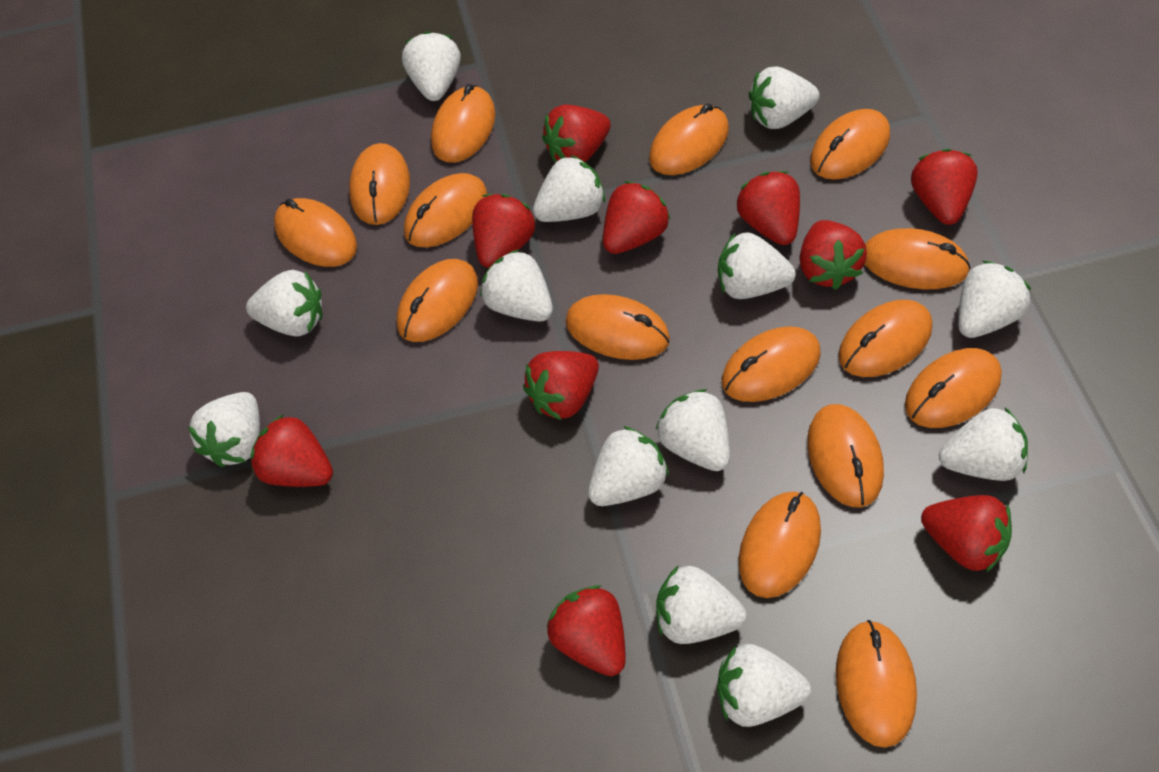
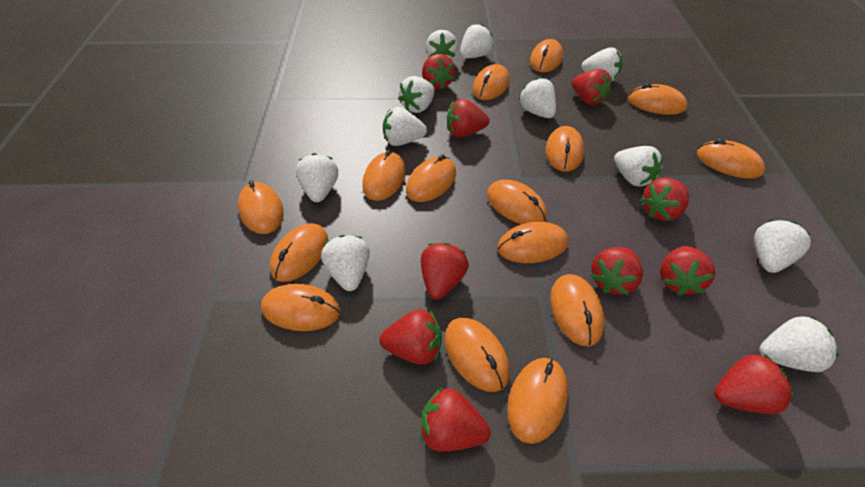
white strawberry: [188,392,260,467] [246,270,322,337] [402,31,461,101] [480,249,553,322] [533,155,605,222] [588,426,669,506] [656,389,730,471] [656,566,747,644] [717,644,811,727] [718,232,796,299] [749,67,819,129] [939,408,1028,481] [958,261,1031,338] = 13 -> [296,153,338,202] [321,235,370,291] [383,107,427,146] [398,76,435,113] [426,30,458,60] [460,24,493,59] [519,78,556,118] [582,47,623,81] [614,146,663,186] [754,219,811,273] [760,316,839,372] = 11

